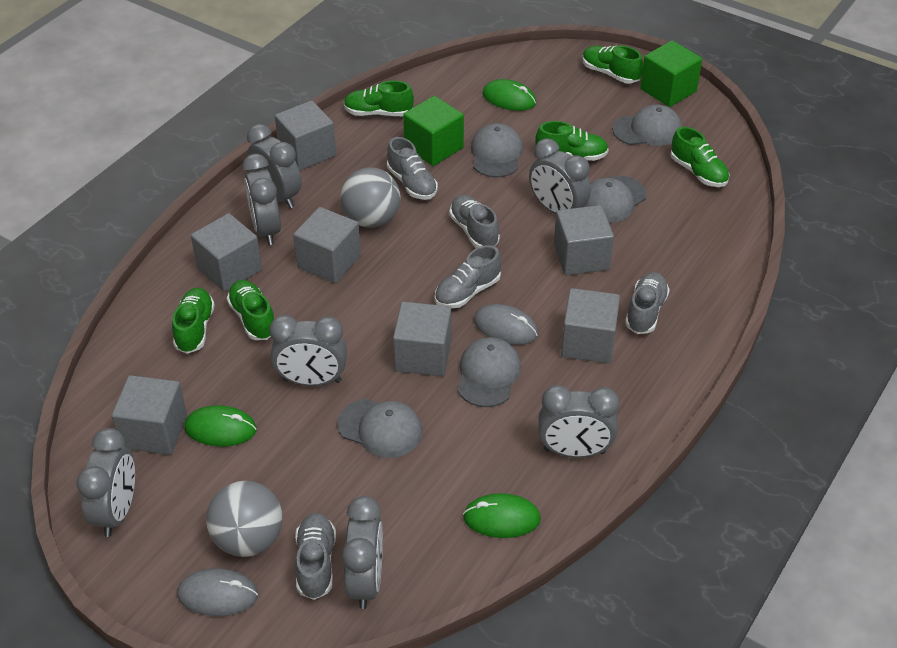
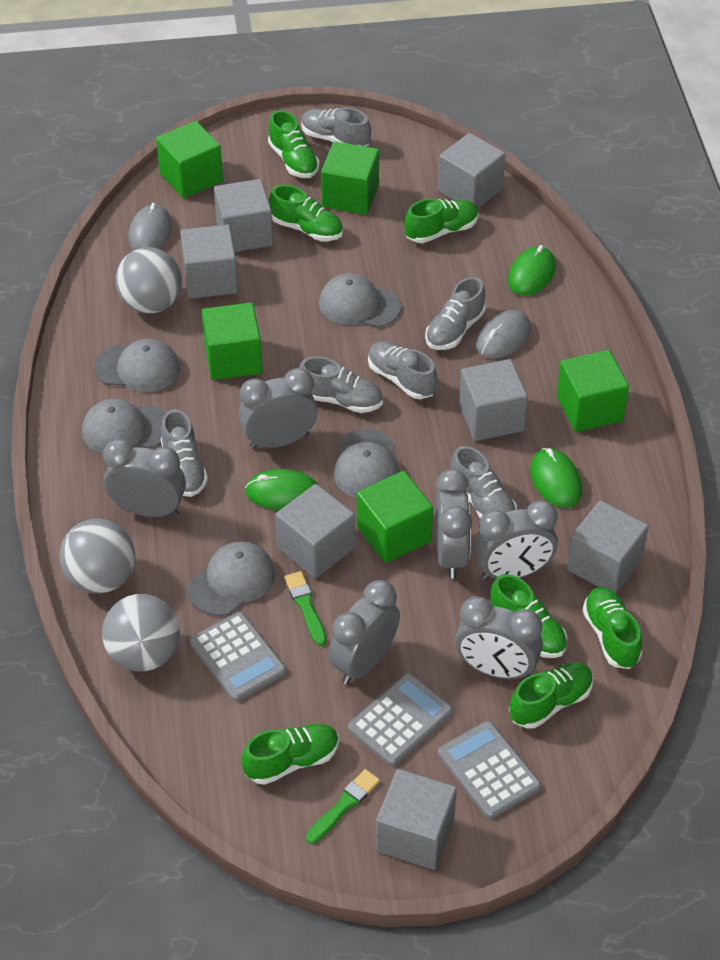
green brush: none = 0 -> [285,571,326,646] [306,769,380,844] = 2
green cube: [403,96,464,166] [640,40,702,107] = 2 -> [156,121,223,198] [202,302,262,380] [321,141,379,215] [357,471,433,563] [557,350,629,432] = 5
green shoe: [172,288,215,354] [227,280,274,340] [344,80,414,116] [535,121,609,161] [583,46,643,83] [671,127,729,187] = 6 -> [241,724,339,785] [268,110,320,178] [269,184,343,241] [404,199,479,243] [490,574,567,658] [509,663,593,729] [583,587,642,669] = 7
grey ball: [206,481,283,557] [340,167,400,228] = 2 -> [60,519,135,594] [102,594,180,671] [115,247,182,314] = 3
grey calculator: none = 0 -> [190,612,286,701] [348,673,453,766] [438,721,541,819] = 3
grey clock: [77,428,135,537] [243,154,281,245] [247,124,302,208] [270,315,347,386] [342,496,383,609] [529,139,591,214] [538,385,619,458] = 7 -> [103,439,186,517] [238,368,318,449] [329,580,400,685] [435,469,472,579] [455,596,543,679] [474,500,558,580] = 6
grey shoe: [295,513,336,600] [387,137,438,200] [435,245,501,308] [449,195,500,248] [625,272,670,334] = 5 -> [161,409,208,497] [299,356,383,413] [301,107,371,147] [368,341,437,399] [425,277,486,350] [451,446,517,519] = 6

